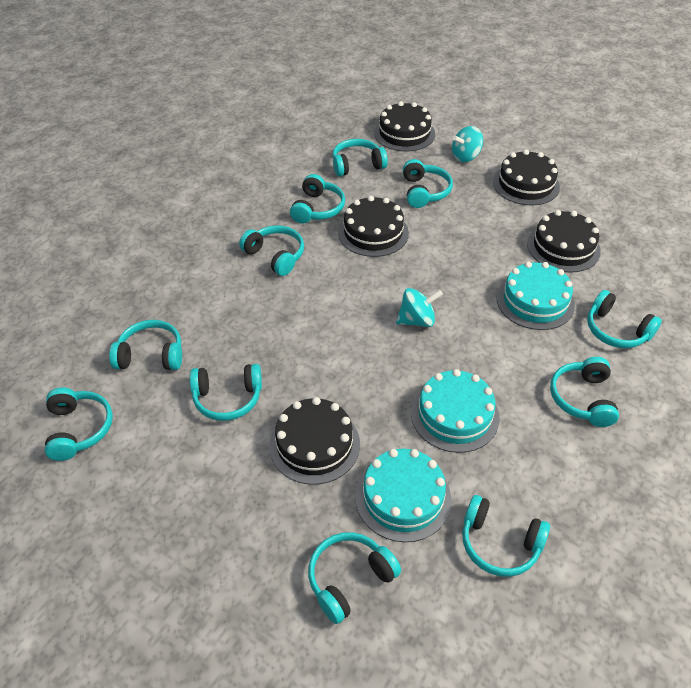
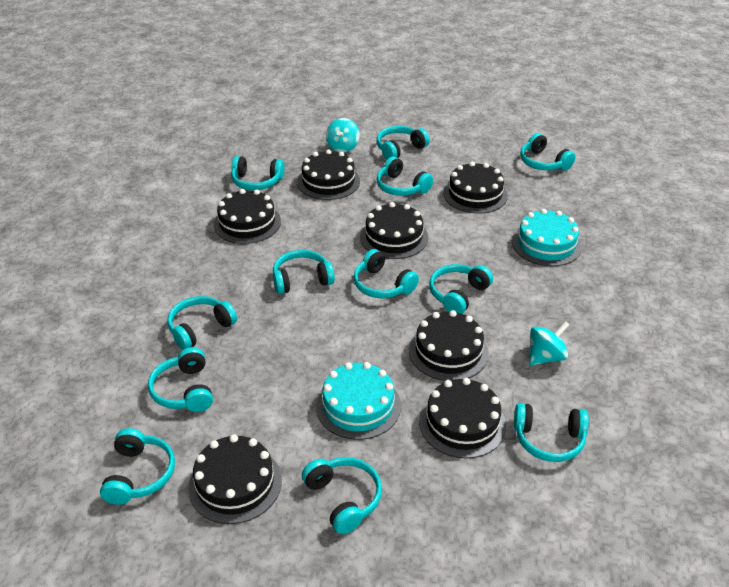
black cake: [269,397,360,485] [338,196,409,257] [374,101,435,152] [493,150,560,205] [527,210,601,273] = 5 -> [188,434,282,524] [214,189,281,244] [297,149,360,200] [360,202,428,259] [409,310,489,381] [419,378,506,458] [443,162,508,214] = 7
turquoise cake: [355,449,451,542] [411,369,499,453] [496,262,575,330] = 3 -> [316,362,401,440] [512,209,582,266] = 2
turquoise headphones: [45,387,113,461] [109,320,182,370] [190,364,262,421] [239,225,304,276] [290,174,345,224] [308,532,401,624] [332,139,388,176] [403,159,453,208] [462,495,550,577] [550,357,619,427] [587,290,662,348] = 11 -> [100,428,175,505] [148,347,213,412] [167,296,237,350] [231,156,285,190] [273,250,335,294] [302,457,382,534] [353,249,419,299] [377,126,430,160] [377,156,433,196] [429,264,493,314] [514,403,589,462] [520,133,576,170] = 12

